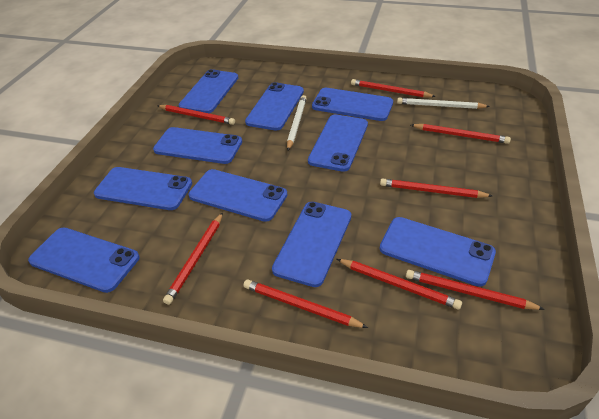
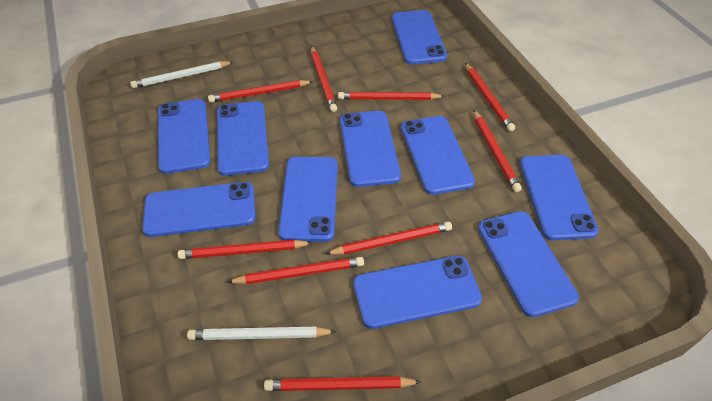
red pencil: [157,105,235,125] [163,212,223,305] [243,280,368,328] [337,259,462,310] [351,79,436,98] [380,178,492,198] [406,270,545,310] [411,124,511,144] = 8 -> [178,240,312,259] [208,80,314,103] [227,257,364,284] [264,376,421,391] [311,46,337,112] [326,222,452,255] [338,92,445,100] [465,63,515,132] [473,110,522,192] = 9

